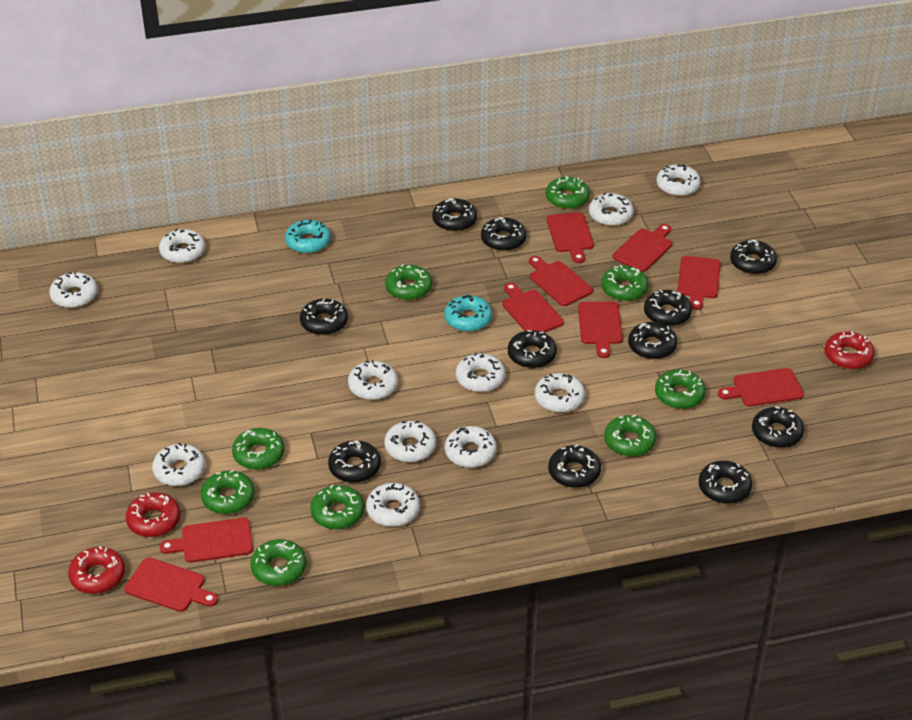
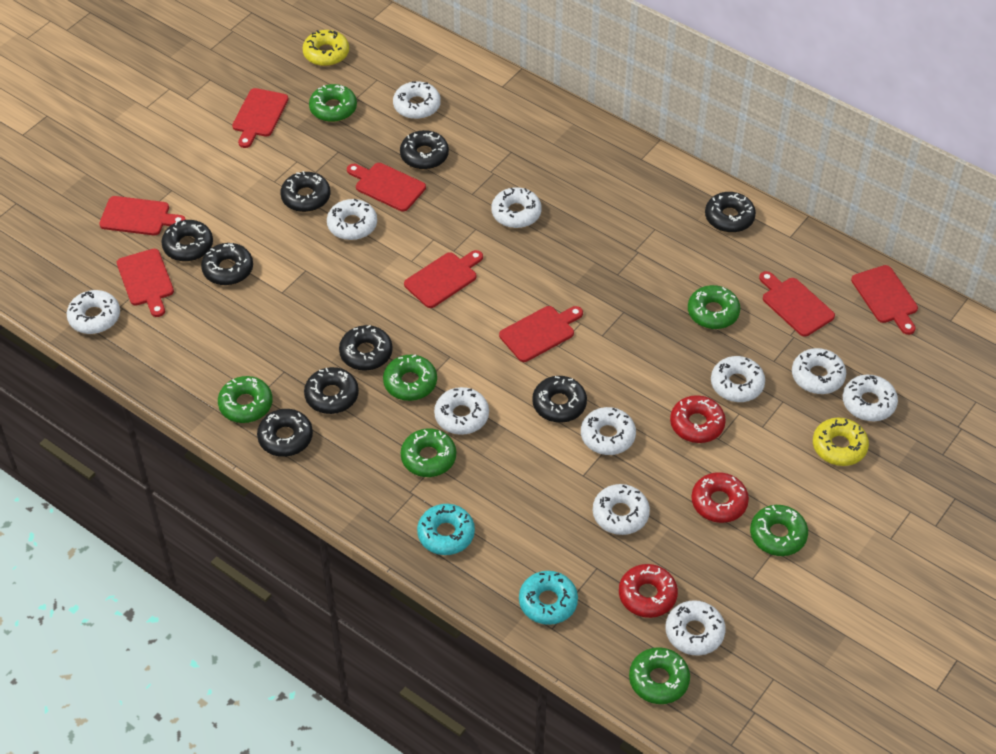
black donut: [300,299,348,335] [328,440,381,483] [432,198,477,232] [481,217,526,251] [508,330,557,368] [548,444,601,488] [628,322,677,359] [644,290,692,326] [699,461,752,504] [730,240,777,275] [752,407,804,448] = 11 -> [161,220,213,262] [201,243,253,285] [257,409,313,457] [280,171,330,212] [304,367,359,414] [339,325,393,371] [400,130,449,169] [532,376,587,423] [705,192,756,233] = 9
green donut: [201,470,255,514] [232,428,285,470] [251,539,306,586] [310,485,365,529] [385,264,432,300] [546,176,590,209] [601,265,648,301] [604,415,656,456] [655,370,706,409] = 9 -> [218,376,273,423] [309,84,357,122] [383,354,437,401] [401,428,456,477] [629,647,690,704] [688,285,740,329] [750,505,808,556] = 7
red cutting board: [124,557,218,612] [159,518,253,563] [502,283,564,333] [529,256,593,306] [546,212,594,263] [578,302,623,358] [613,224,672,272] [677,256,721,310] [718,368,804,407] = 9 -> [99,196,186,235] [117,249,174,317] [232,88,288,148] [347,163,426,212] [404,250,483,308] [499,306,583,362] [759,271,835,337] [851,265,918,335] = 8
yellow donut: none = 0 -> [302,30,349,66] [813,418,869,466] = 2

